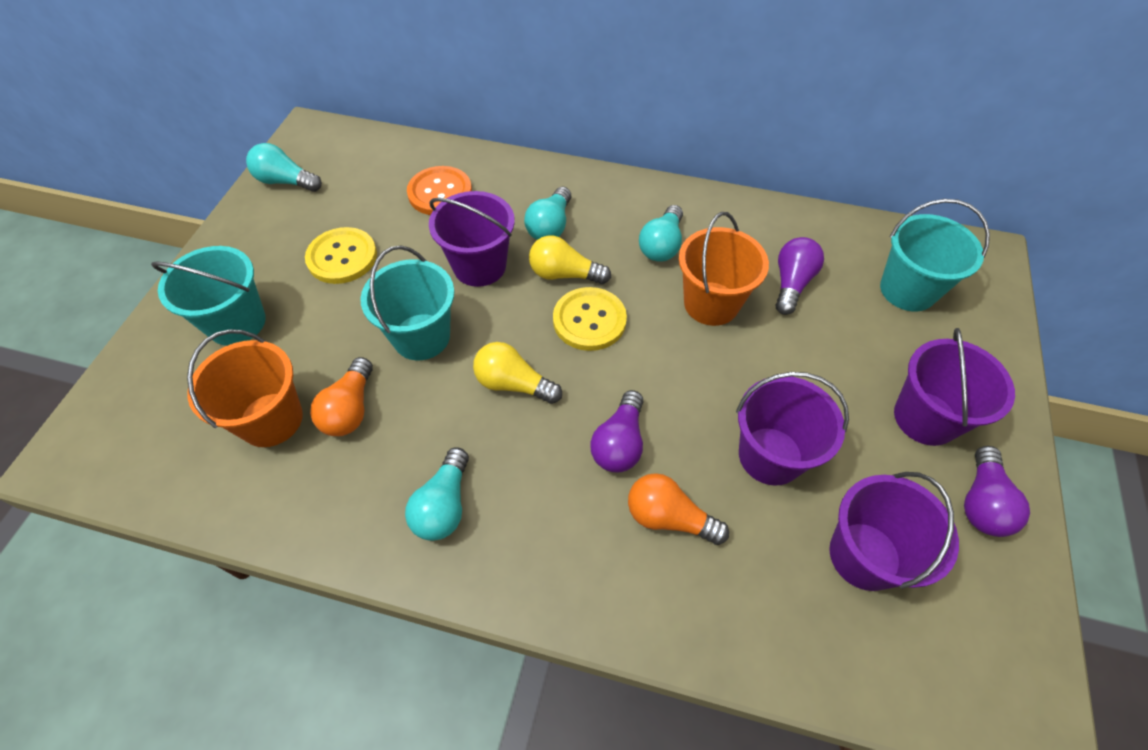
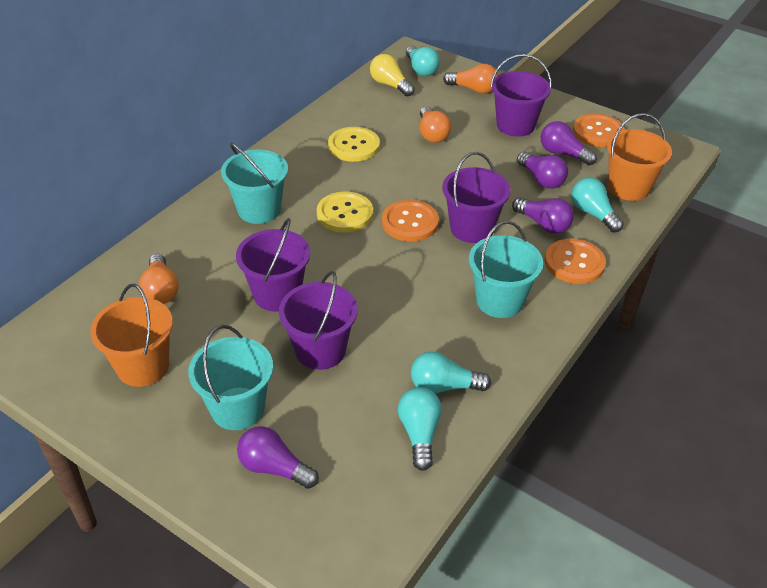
orange button: [407,166,472,215] = 1 -> [382,200,439,242] [545,239,606,284] [573,113,625,147] = 3
orange light bulb: [310,357,373,436] [628,473,729,545] = 2 -> [139,254,179,304] [420,106,451,143] [443,64,498,94] = 3
purple light bulb: [590,390,643,472] [776,237,824,315] [964,446,1030,537] = 3 -> [237,426,319,489] [512,198,574,234] [517,152,568,189] [541,121,597,166] = 4
yellow light bulb: [473,342,562,404] [529,235,611,284] = 2 -> [370,54,415,97] = 1

